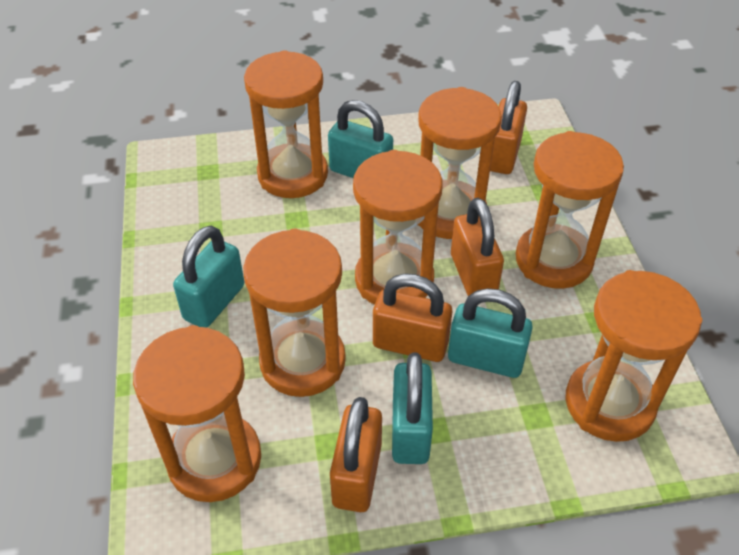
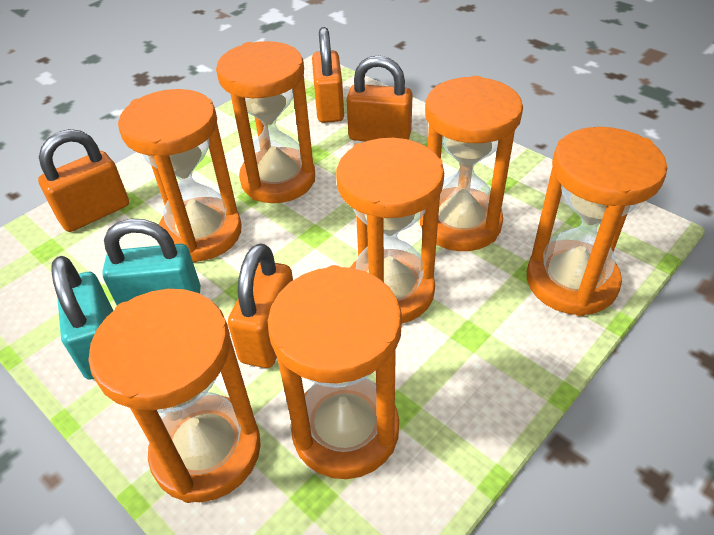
turquoise padlock: [173,226,245,327] [328,100,393,178] [392,352,433,464] [448,288,533,378] = 4 -> [51,256,113,380] [102,219,201,305] = 2

